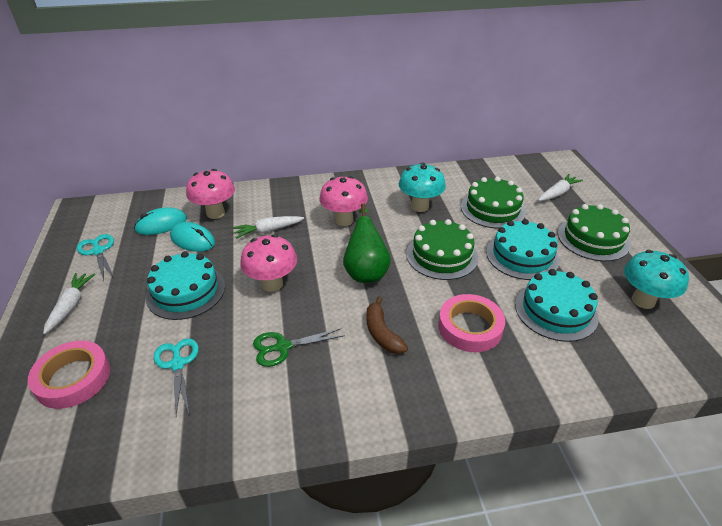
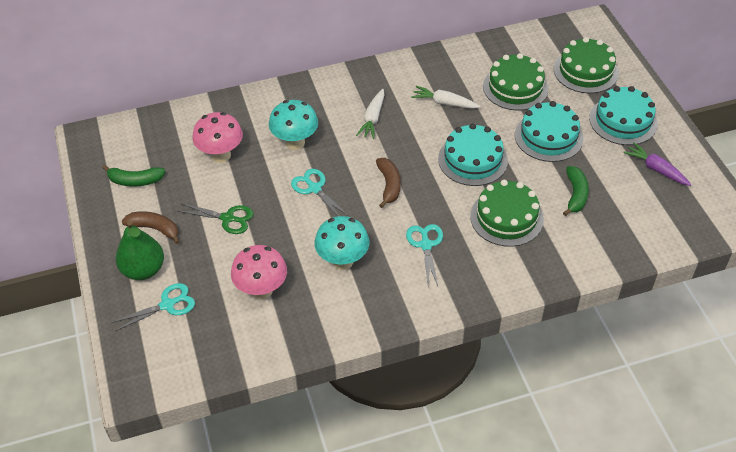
brown banana: [366,296,408,354] = 1 -> [122,211,180,244] [376,158,401,208] = 2
green banana: none = 0 -> [103,165,165,187] [563,166,589,216] = 2
pink mushroom: [186,169,235,219] [240,234,297,292] [319,176,368,226] = 3 -> [192,112,243,163] [231,245,287,299] = 2
pink tape: [28,341,110,409] [438,294,505,352] = 2 -> none = 0
purple carrot: none = 0 -> [623,142,691,186] = 1
turquoise mouse: [134,207,187,235] [170,222,215,252] = 2 -> none = 0
turquoise scissors: [77,234,115,281] [154,338,199,415] = 2 -> [112,283,195,331] [291,169,350,217] [406,224,443,286] = 3
white carrot: [43,273,95,334] [233,216,304,239] [538,174,583,201] = 3 -> [356,89,385,139] [411,86,480,109] = 2

